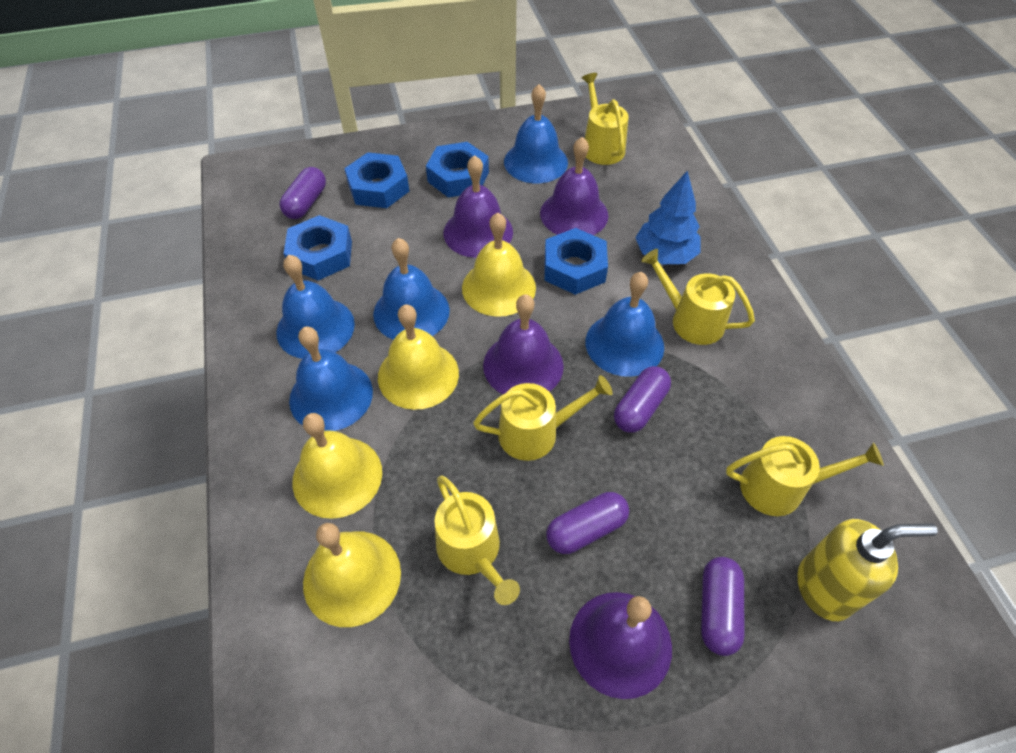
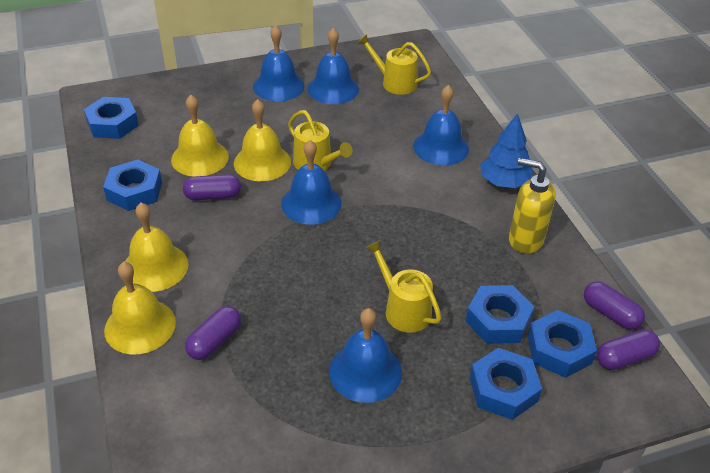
blue nut: [284,215,352,280] [344,152,409,208] [426,142,489,198] [544,228,608,295] = 4 -> [84,97,139,139] [103,159,162,211] [466,285,534,344] [470,348,542,420] [528,310,597,378] = 5
purple bell: [444,155,513,258] [483,294,564,394] [540,137,608,235] [569,592,672,699] = 4 -> none = 0
yellow watering can: [435,475,520,605] [473,375,613,461] [582,73,629,165] [641,249,755,345] [726,436,884,516] = 5 -> [288,110,353,171] [358,34,431,95] [366,240,442,333] = 3

